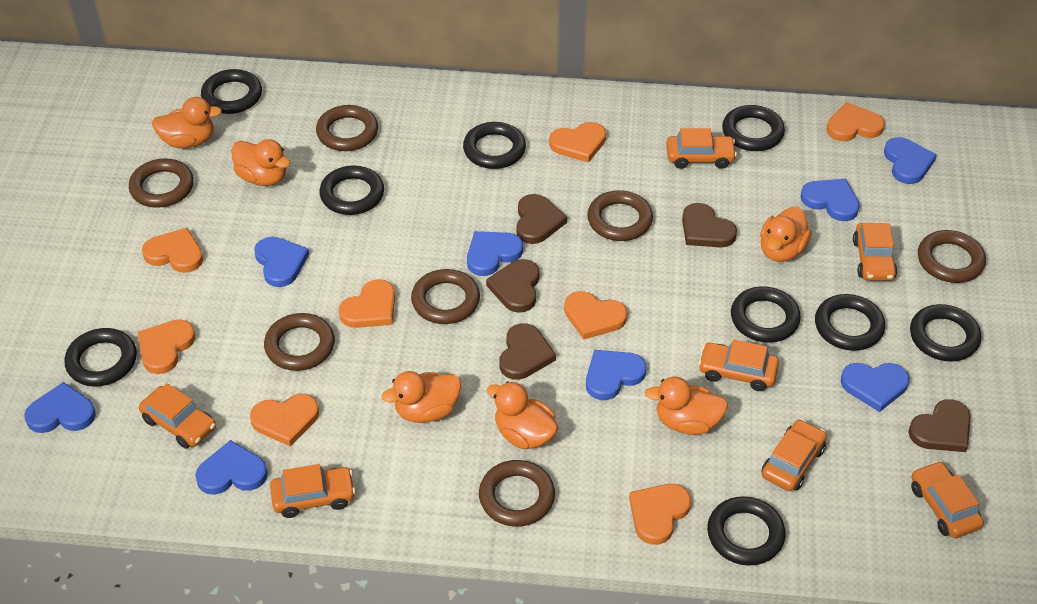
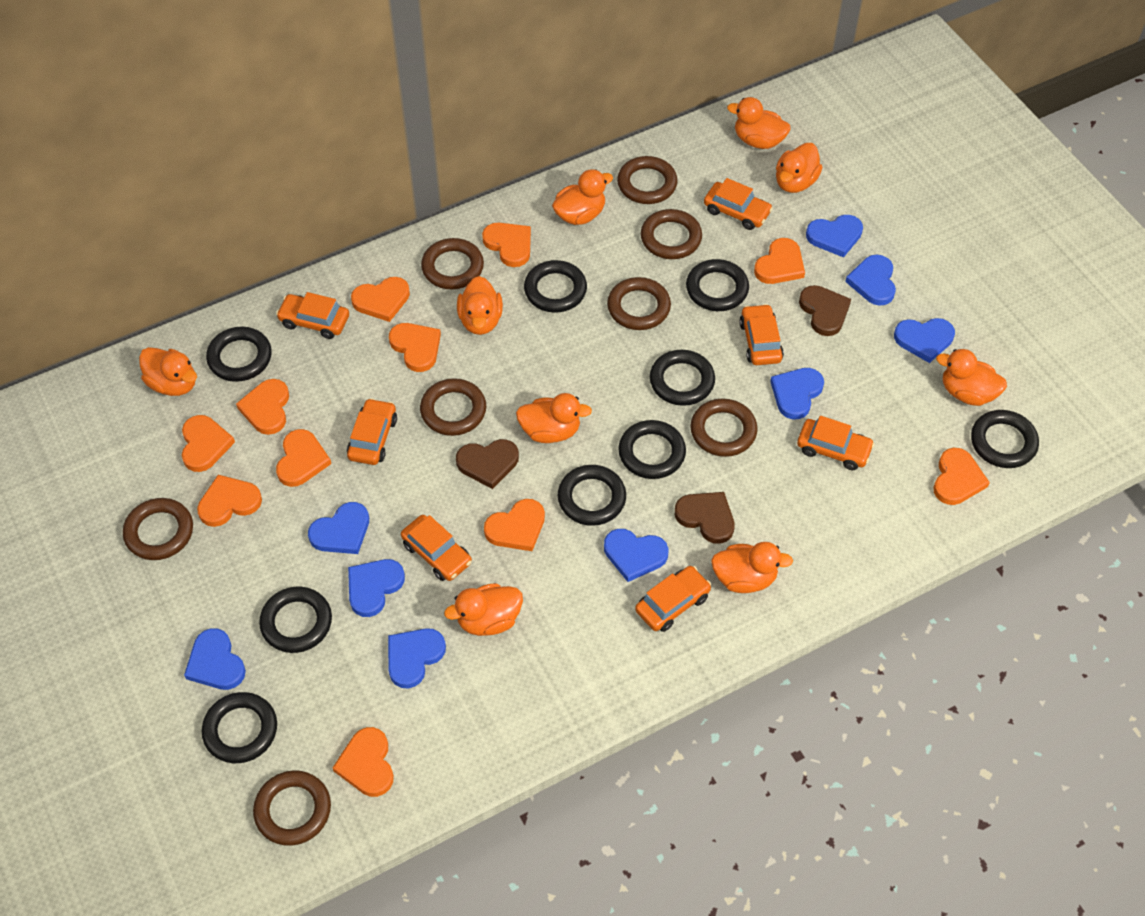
blue heart: [24,382,96,433] [195,440,268,495] [254,237,309,287] [467,231,523,276] [586,350,647,400] [801,179,860,221] [841,363,909,412] [884,137,937,184] = 8 -> [184,628,246,690] [308,502,369,554] [348,559,405,617] [388,628,446,689] [604,529,669,582] [770,368,824,419] [806,215,863,257] [845,254,896,306] [894,318,955,363] = 9
brown heart: [486,259,539,313] [500,323,556,380] [516,194,567,244] [682,203,737,248] [908,399,971,452] = 5 -> [456,439,519,489] [675,492,735,544] [799,285,851,336] = 3
brown ring: [129,158,194,208] [264,313,335,371] [316,105,378,151] [411,269,480,324] [479,460,555,527] [587,190,653,241] [918,230,986,283] = 7 -> [123,498,193,560] [253,770,331,846] [420,378,486,436] [421,238,484,289] [607,277,671,330] [617,156,678,204] [641,209,702,259] [690,399,758,457] = 8
orange duck: [152,97,222,148] [231,139,290,186] [382,371,461,423] [487,381,558,449] [645,376,728,435] [760,207,812,262] = 6 -> [139,347,197,396] [444,583,523,636] [457,276,503,335] [516,393,592,443] [552,169,613,225] [711,542,793,593] [727,97,791,149] [776,143,822,193] [936,349,1007,406] = 9
orange heart: [138,320,195,374] [142,228,203,273] [250,394,319,447] [339,279,395,328] [549,122,606,163] [564,291,627,340] [629,484,691,545] [827,102,885,141] = 8 -> [182,415,235,472] [197,475,262,527] [236,379,289,435] [276,429,331,487] [333,727,394,797] [351,277,410,322] [389,323,441,372] [482,223,531,267] [484,499,545,551] [754,238,805,284] [934,448,990,505] = 11

